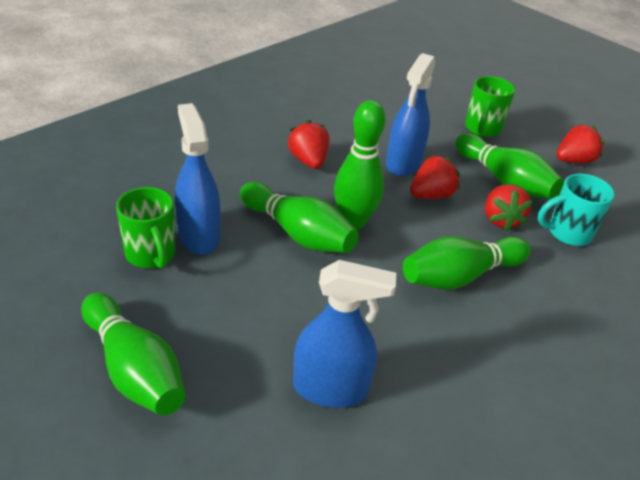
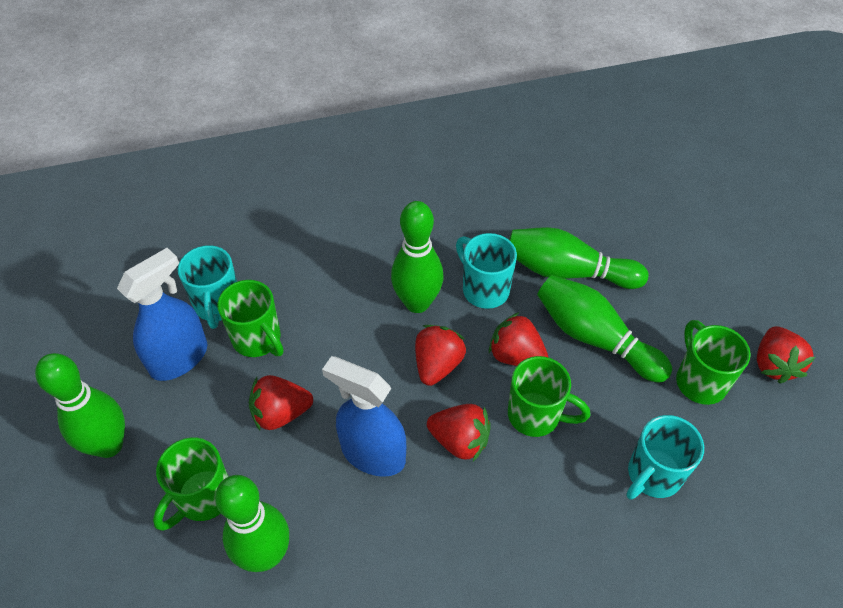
blue spray bottle: [175,103,220,255] [293,260,396,408] [386,53,435,176] = 3 -> [117,248,208,381] [322,356,406,477] = 2
green mug: [116,187,175,269] [465,76,515,137] = 2 -> [153,437,229,531] [217,280,283,357] [508,356,590,437] [676,320,750,405] = 4
red strawberry: [288,120,329,169] [410,155,460,199] [485,184,533,231] [556,124,605,164] = 4 -> [249,375,313,430] [415,325,466,386] [427,404,491,461] [489,312,549,366] [757,326,815,384] = 5
turquoise mug: [538,174,615,246] = 1 -> [178,245,237,329] [456,233,517,309] [626,415,704,500] = 3

